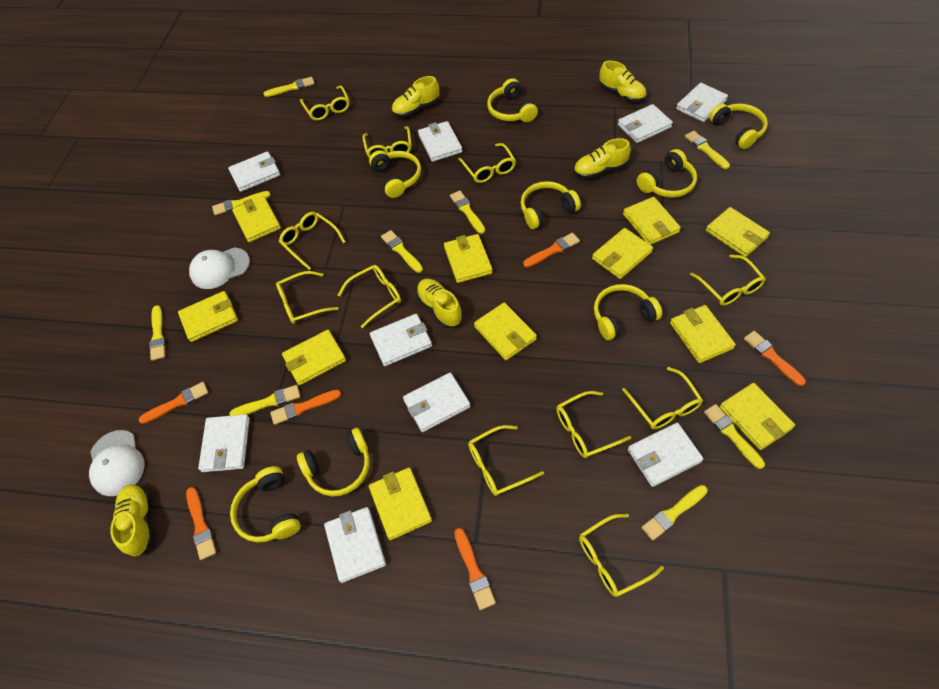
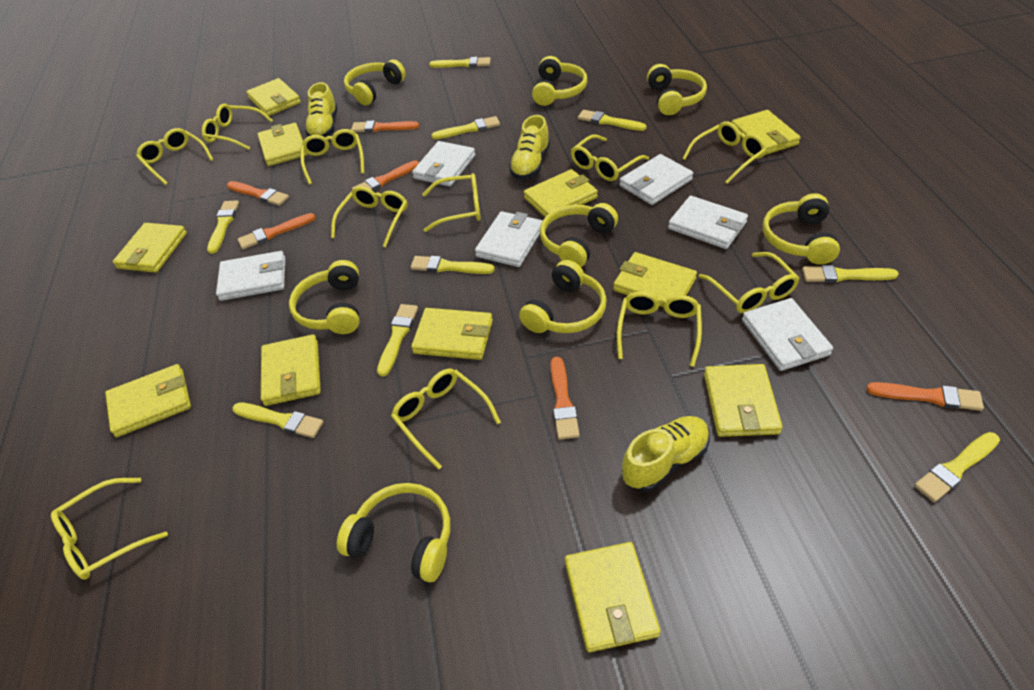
white cap: [89,430,145,496] [189,247,250,289] = 2 -> none = 0
white wallet: [198,414,250,472] [228,151,280,192] [324,507,386,583] [370,314,432,366] [403,373,470,432] [418,121,462,162] [618,104,673,143] [628,423,703,487] [676,83,728,122] = 9 -> [216,251,285,301] [412,141,475,187] [475,211,543,267] [620,154,693,205] [668,196,748,249] [742,298,833,371] = 6
yellow shoe: [110,484,153,556] [392,76,439,117] [416,279,463,328] [574,138,631,179] [600,60,646,102] = 5 -> [305,82,338,137] [509,115,550,179] [622,416,710,492] = 3

